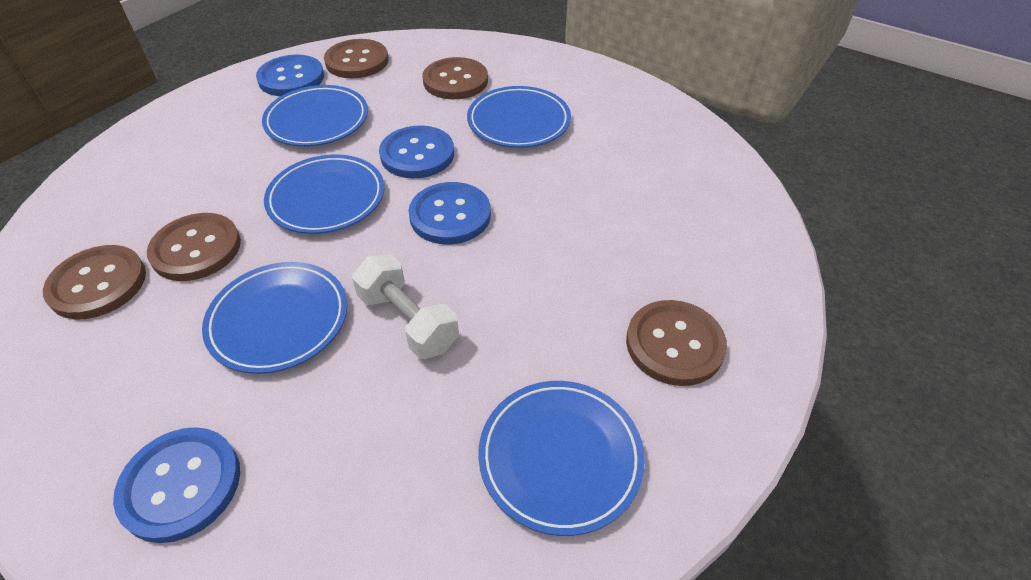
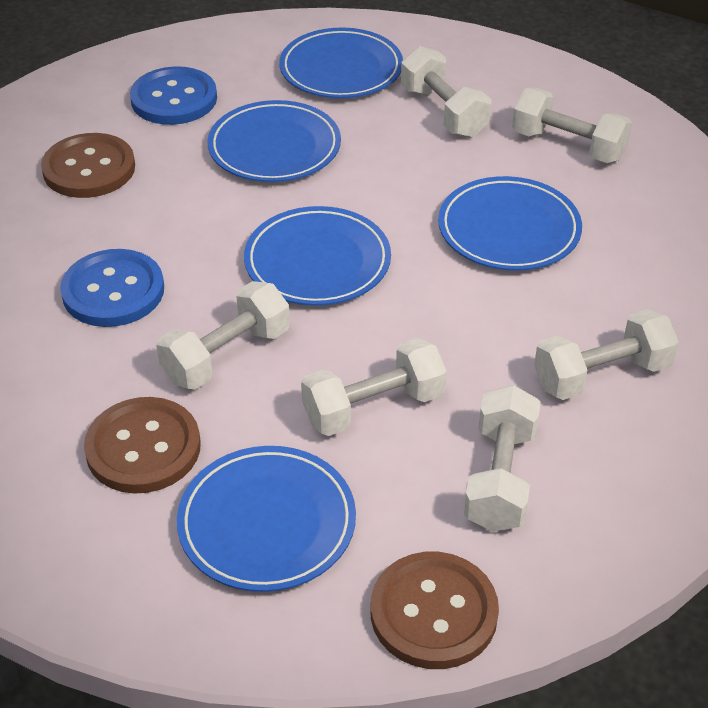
blue button: [113,427,240,543] [256,55,324,96] [379,125,454,178] [408,182,491,245] = 4 -> [60,249,164,327] [130,66,217,125] = 2
brown button: [43,245,146,319] [147,213,241,281] [324,39,389,78] [423,57,488,99] [626,300,727,386] = 5 -> [41,133,135,198] [84,397,200,494] [371,552,499,669] = 3
white dumbbell: [352,254,459,359] = 1 -> [156,281,290,389] [301,338,447,436] [401,46,491,138] [464,385,541,532] [512,88,632,163] [534,309,679,400] = 6

